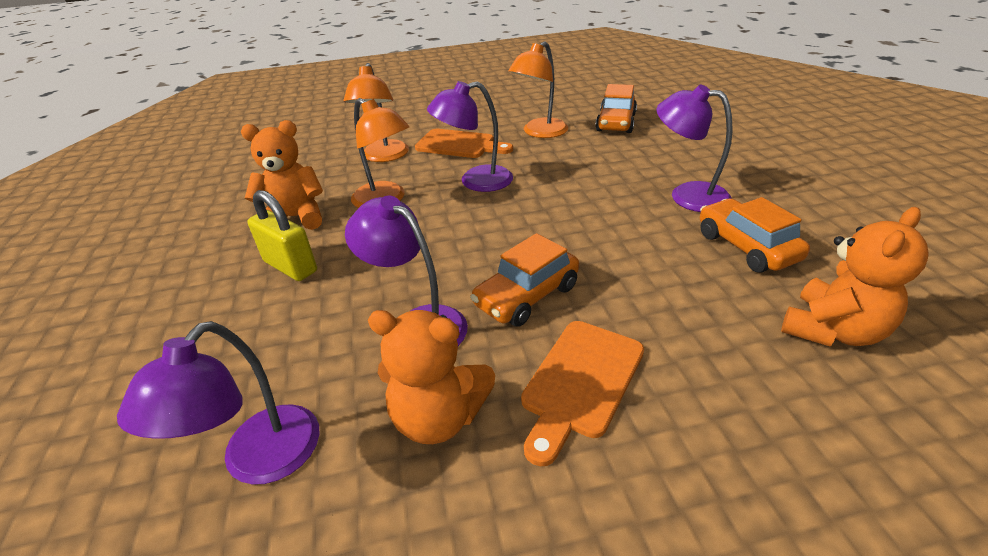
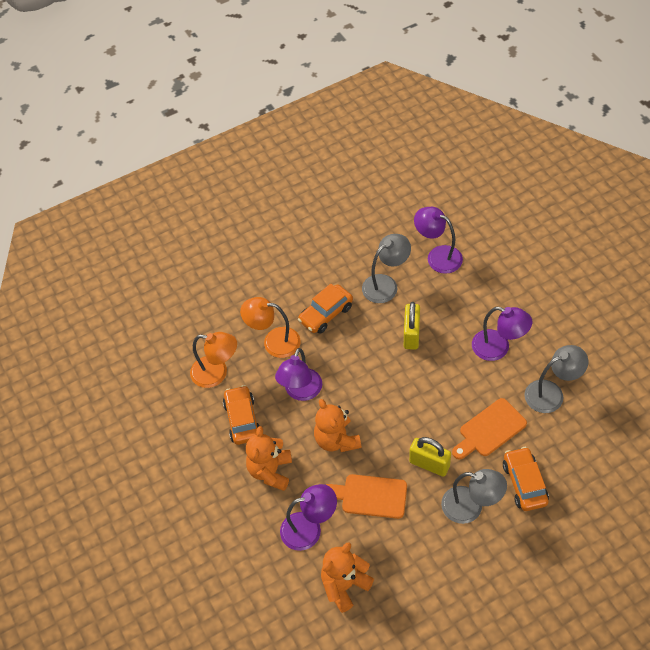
grey lamp: none = 0 -> [362,234,411,303] [441,469,507,524] [524,345,588,413] = 3
orange lamp: [343,63,409,162] [351,98,409,208] [508,42,568,138] = 3 -> [190,332,237,388] [240,297,301,358] = 2
yellow padlock: [247,190,317,281] = 1 -> [404,302,420,350] [409,437,451,477] = 2

